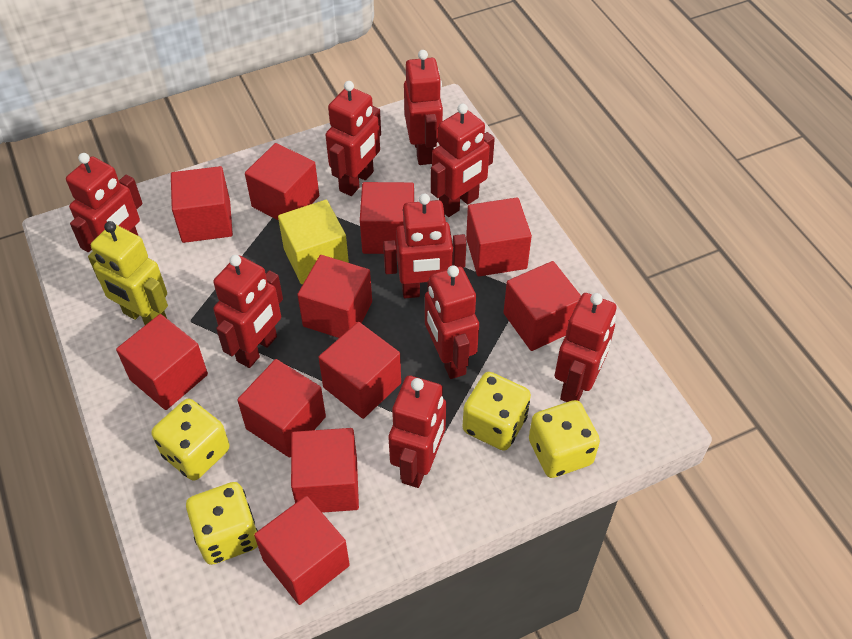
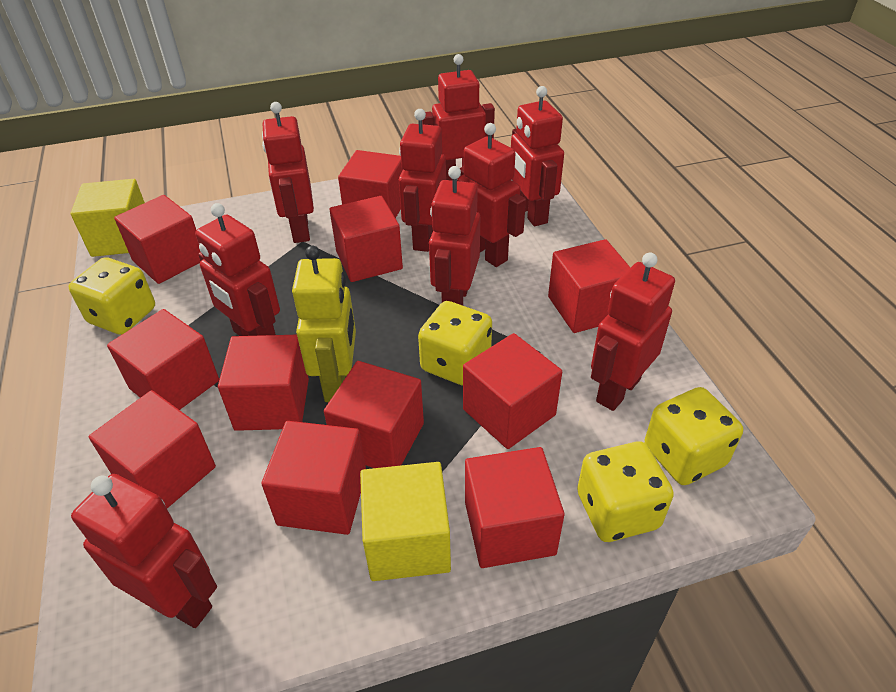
yellow cube: [278,200,349,284] = 1 -> [71,179,145,257] [360,462,451,581] = 2

